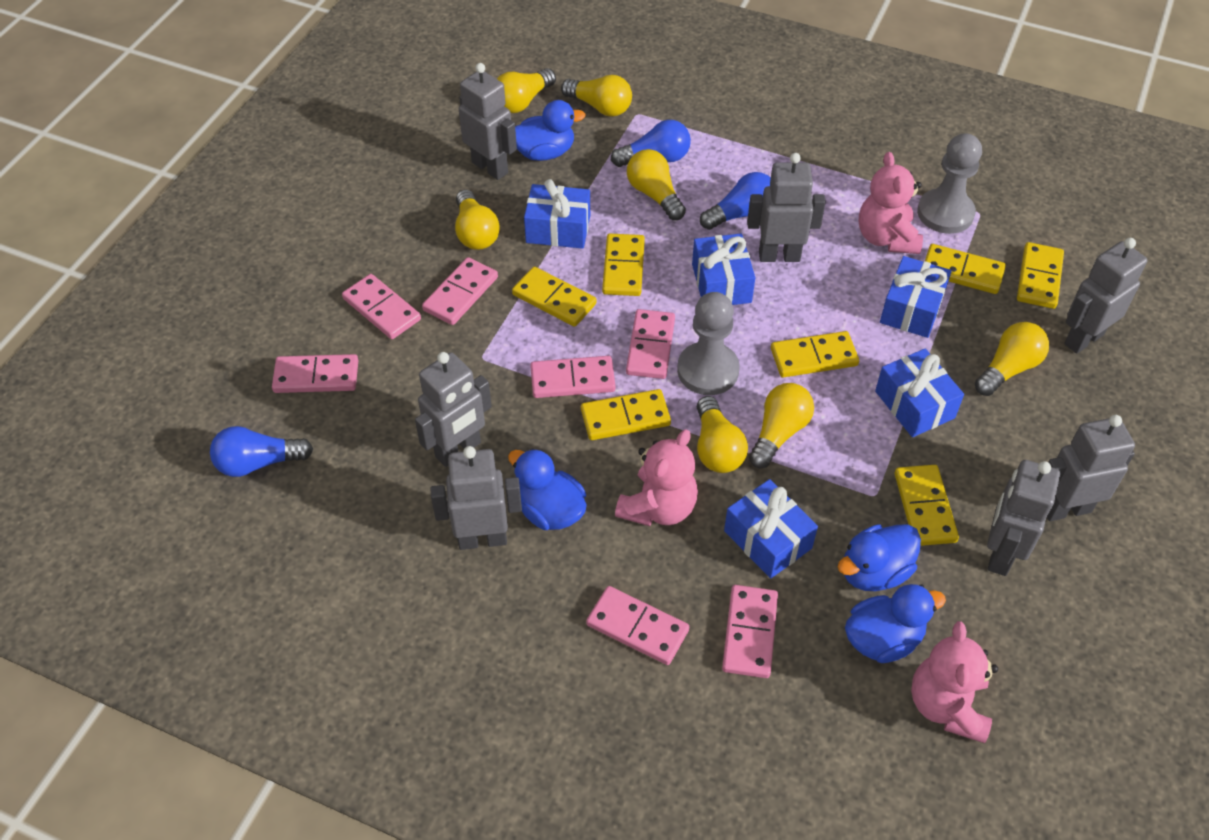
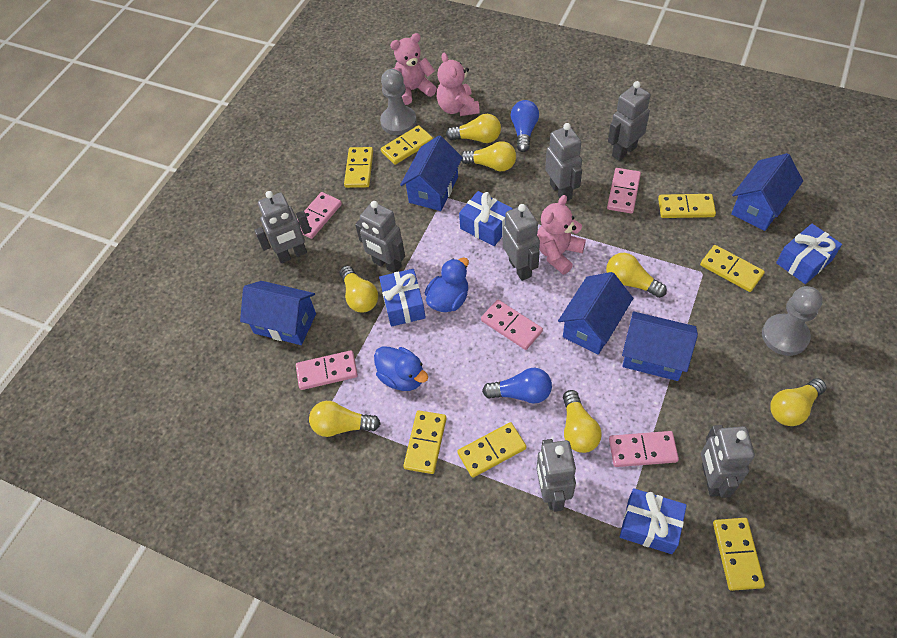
blue duck: [508,448,587,530] [515,100,586,161] [838,524,921,591] [845,584,946,663] = 4 -> [374,346,428,391] [425,257,469,312] = 2
blue gift: [524,179,590,249] [692,234,755,305] [724,479,818,578] [875,349,964,437] [880,256,952,338] = 5 -> [379,269,426,327] [459,191,513,246] [620,488,687,554] [776,224,842,284] = 4
blue house: none = 0 -> [240,281,316,345] [400,136,463,211] [558,272,633,355] [622,311,698,381] [731,153,803,231] = 5
blue light bulb: [210,426,313,477] [611,120,691,167] [700,172,771,230] = 3 -> [482,368,552,404] [511,100,539,152] = 2
pink domino: [272,354,358,393] [342,274,421,339] [422,257,498,325] [530,356,616,398] [586,586,689,665] [626,309,675,379] [722,585,778,678] = 7 -> [296,350,358,390] [297,192,342,239] [481,300,543,350] [607,168,641,213] [609,431,679,467] = 5

